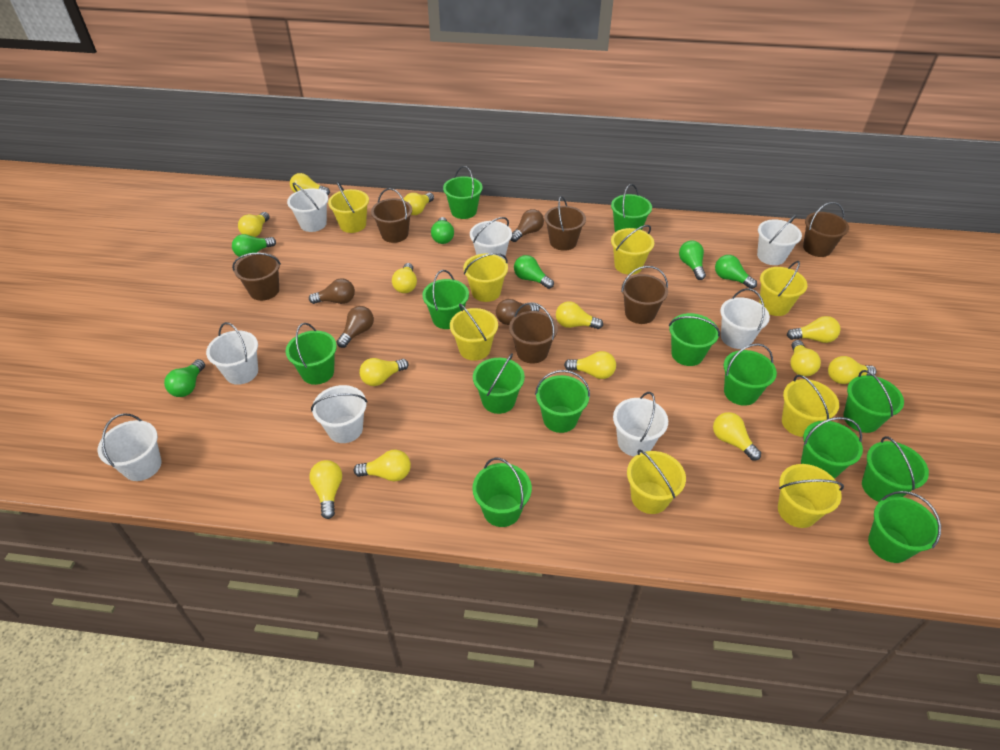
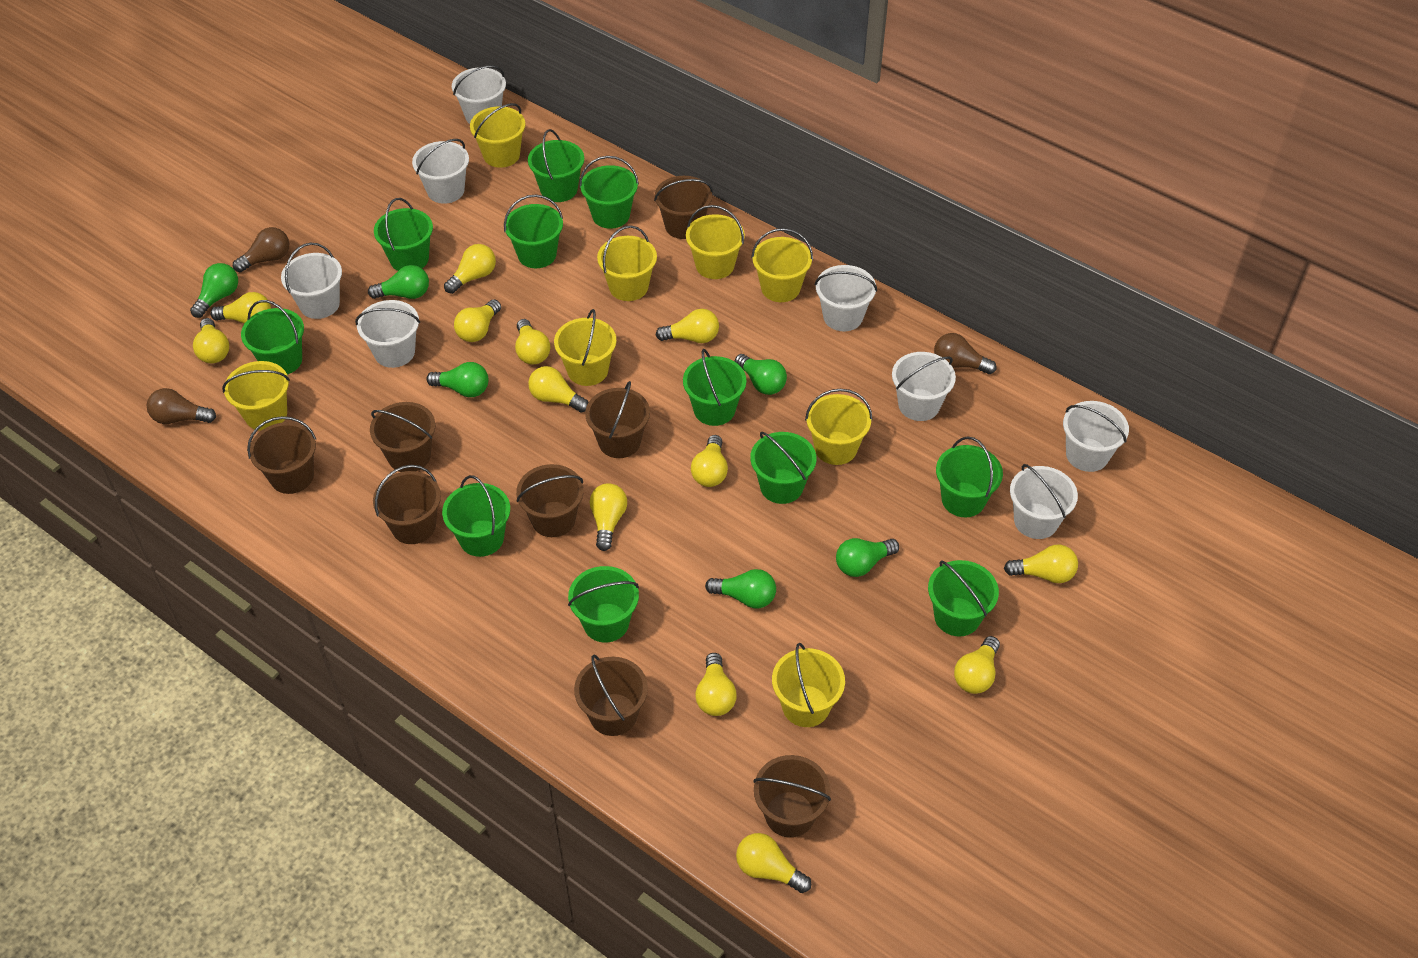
brown bucket: [232,252,281,301] [371,188,412,243] [509,302,558,363] [545,196,586,251] [621,266,668,324] [803,202,849,257] = 6 -> [247,416,316,494] [370,402,435,472] [373,465,441,544] [516,464,584,537] [574,655,648,736] [585,381,650,458] [654,176,713,239] [753,755,831,838] = 8
brown light bulb: [309,278,355,304] [337,306,374,348] [496,299,540,325] [510,209,544,242] = 4 -> [147,388,216,424] [233,227,289,273] [934,333,997,374] = 3
green bucket: [286,323,337,385] [422,270,469,329] [443,166,483,219] [472,457,532,527] [473,353,525,414] [535,370,590,433] [611,184,652,232] [669,313,720,366] [724,343,777,406] [801,417,863,479] [843,370,904,433] [862,436,929,502] [868,491,941,563] = 13 -> [241,300,304,375] [374,198,433,271] [442,475,510,557] [504,195,563,268] [528,129,584,202] [568,566,639,642] [579,156,639,229] [683,349,746,426] [750,432,816,504] [928,560,999,637] [936,436,1003,517] = 11

